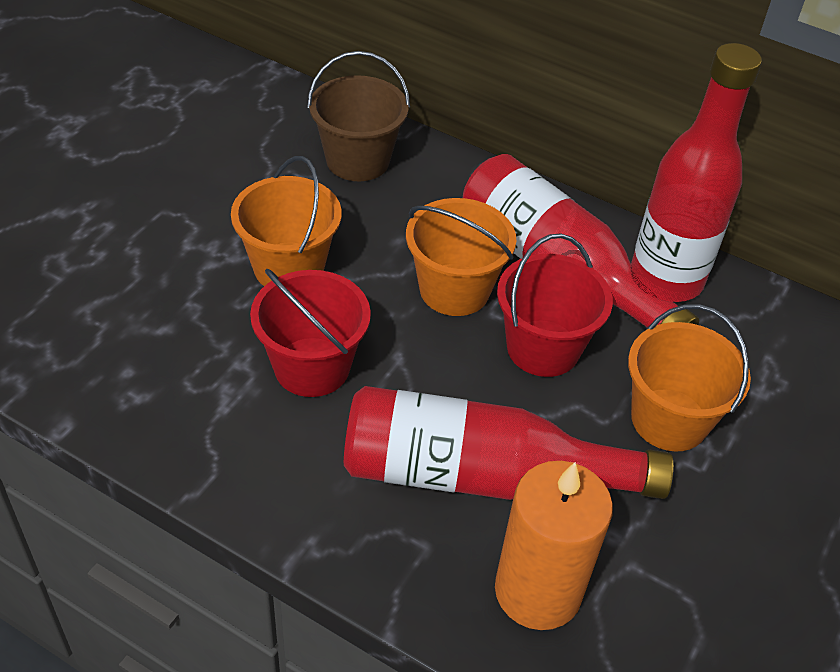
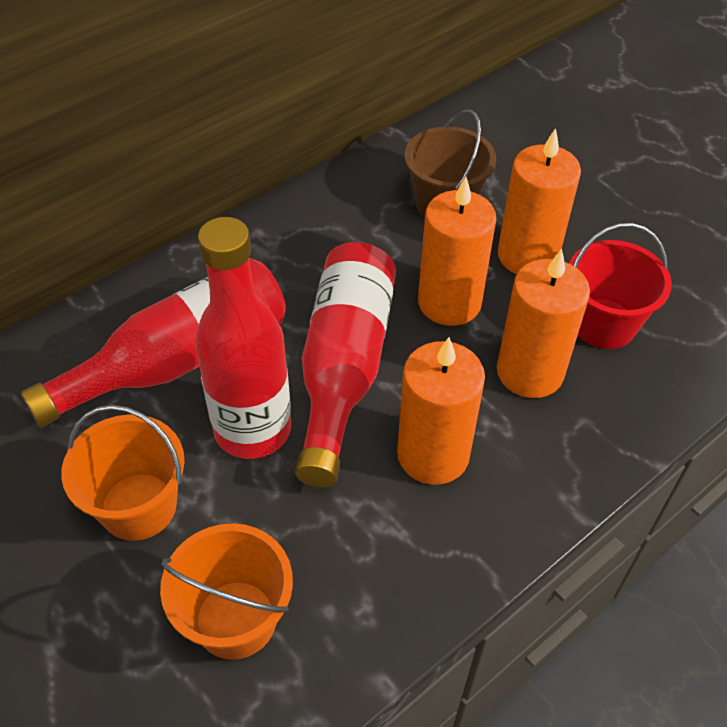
orange bucket: [231,156,342,286] [406,198,516,316] [628,304,751,452] = 3 -> [61,405,185,541] [160,523,293,660] = 2
orange candle: [495,461,613,630] = 1 -> [397,337,485,485] [418,177,496,326] [497,249,590,398] [498,128,581,274] = 4
red bucket: [250,269,371,397] [497,234,613,377] = 2 -> [569,223,672,349] = 1

